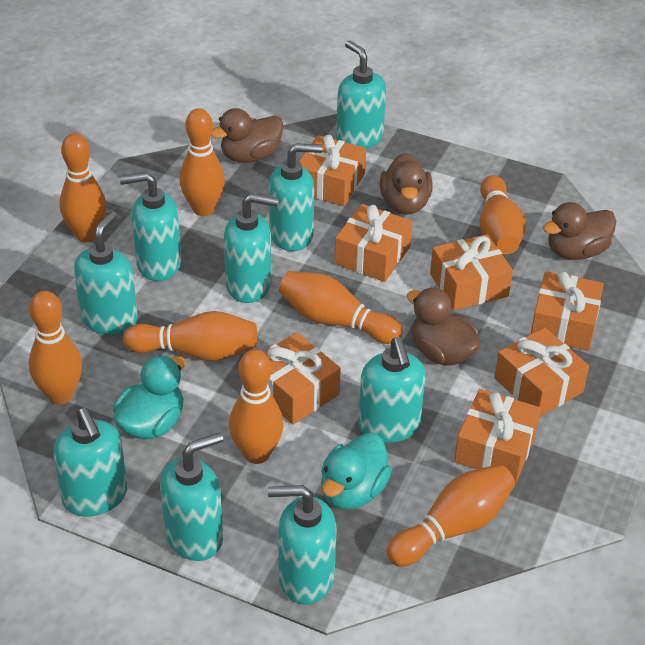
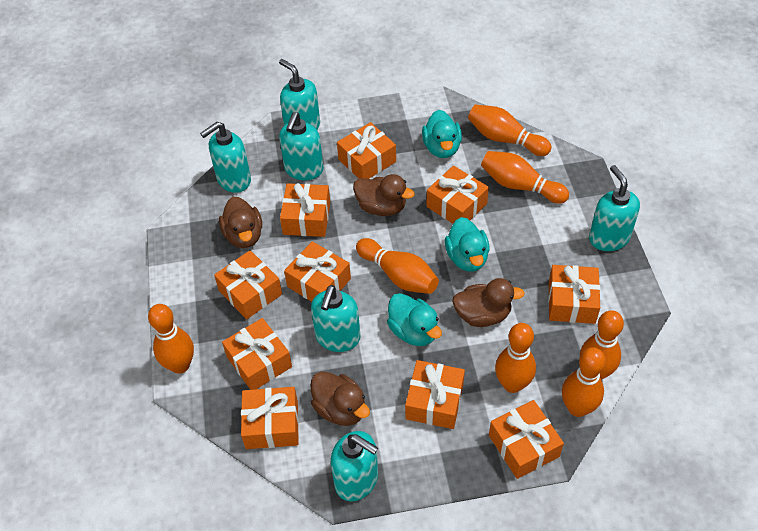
orange bowling pin: [29,291,82,404] [60,133,107,242] [123,311,257,361] [180,108,225,216] [229,349,283,464] [279,271,403,344] [387,464,515,567] [480,175,526,254] = 8 -> [148,304,194,374] [356,238,439,294] [468,105,552,156] [481,151,569,204] [495,323,536,393] [562,347,606,417] [580,310,624,380] = 7
orange gift: [264,332,341,425] [299,135,366,206] [334,204,412,282] [430,234,513,310] [454,389,541,482] [494,327,589,417] [531,271,604,351] = 7 -> [214,250,282,319] [222,318,292,390] [241,387,299,449] [280,183,330,237] [284,241,351,302] [337,122,396,179] [405,360,465,429] [427,166,489,224] [489,400,564,479] [548,265,600,324] = 10
turquoise duck: [113,355,186,440] [321,432,392,510] = 2 -> [387,293,442,346] [422,110,462,158] [445,217,490,272] = 3
turquoise soap dispenser: [53,408,127,517] [74,211,138,335] [119,172,182,281] [160,432,223,561] [224,193,279,303] [268,485,337,605] [269,143,323,251] [336,40,386,149] [358,337,426,443] = 9 -> [200,122,251,193] [279,59,320,129] [279,112,323,180] [311,285,361,352] [331,431,378,501] [589,165,640,251] = 6

